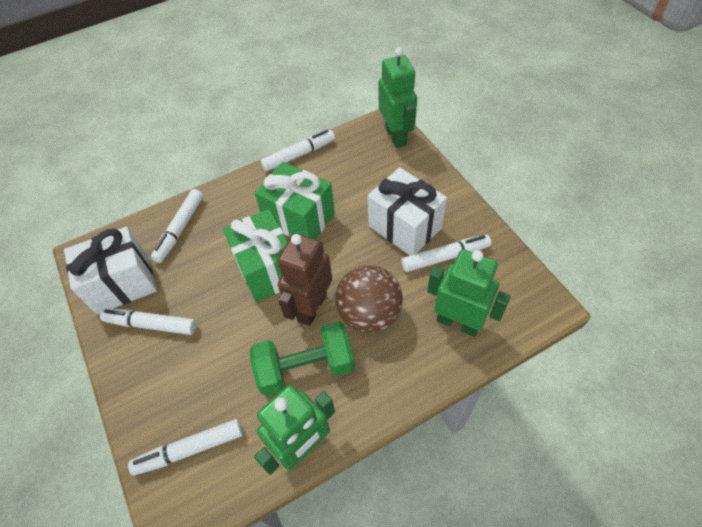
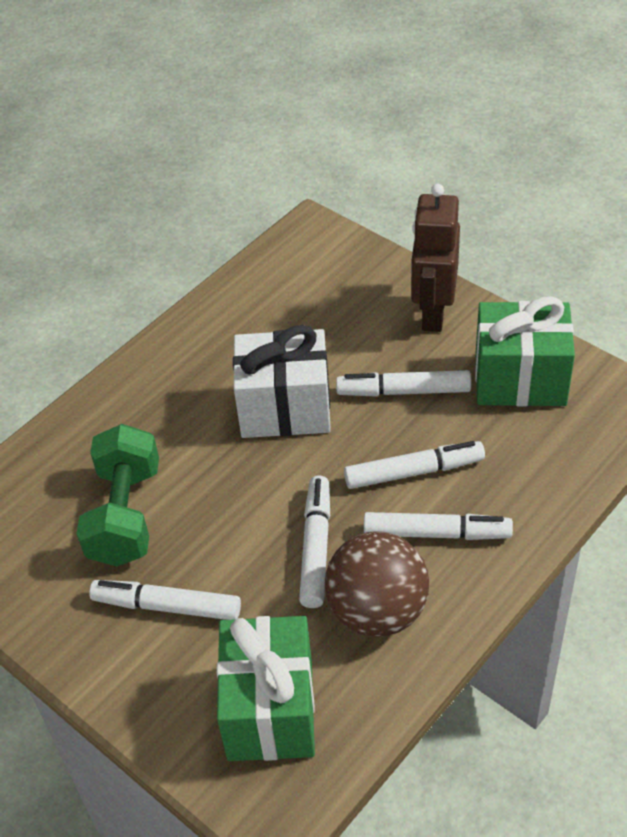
green robot: [254,385,335,475] [379,47,417,148] [427,249,511,337] = 3 -> none = 0
white gift: [64,227,157,314] [368,167,447,256] = 2 -> [233,325,331,438] = 1

